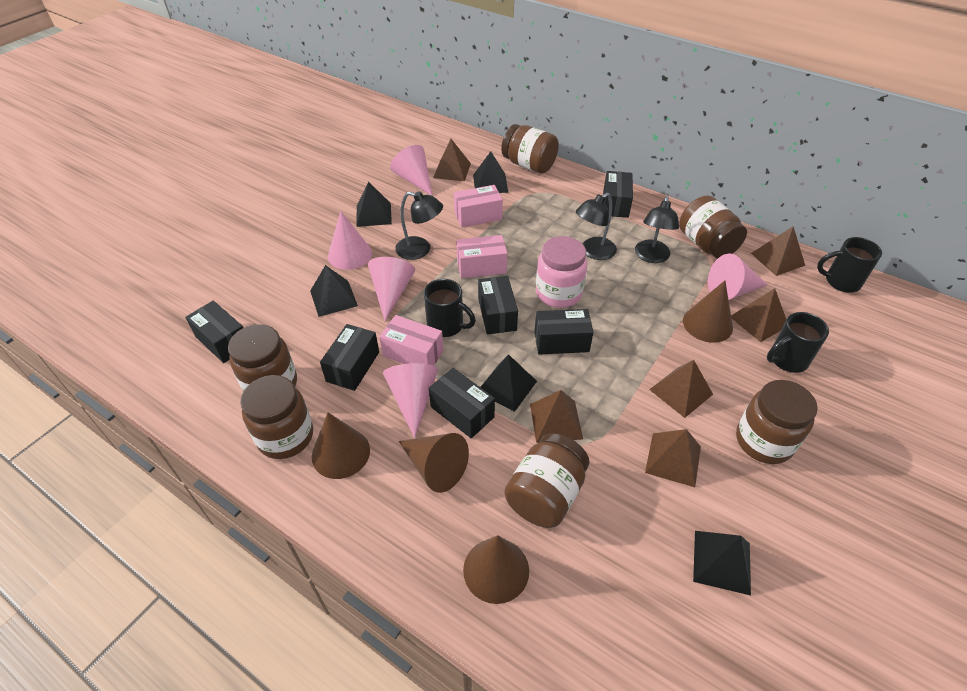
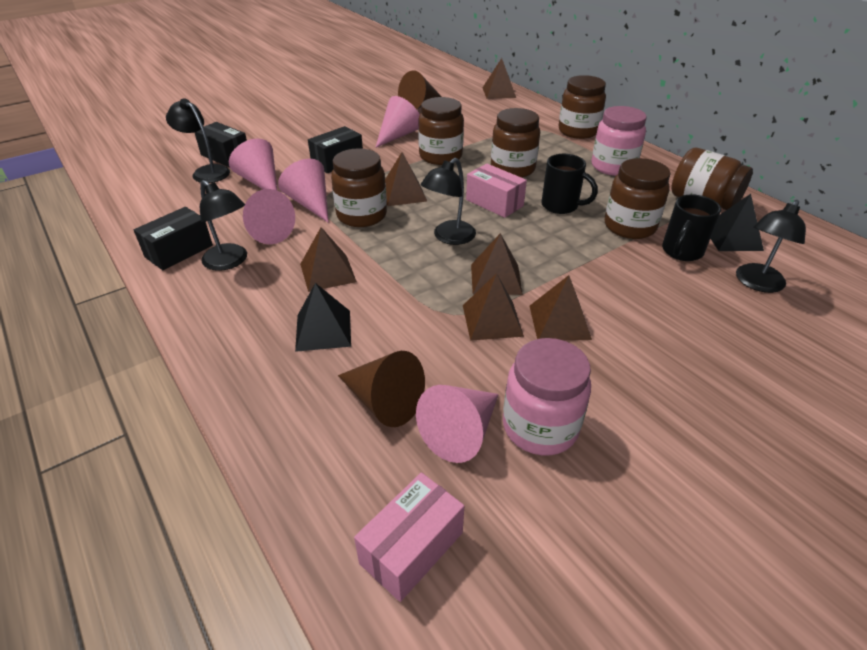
black box: [185,301,243,363] [320,324,379,391] [429,368,495,438] [478,276,518,335] [535,309,593,354] [603,171,633,218] = 6 -> [134,207,213,270] [194,122,247,167] [308,126,363,173] = 3
black lamp: [395,191,443,260] [576,193,617,260] [635,196,679,263] = 3 -> [166,98,230,183] [200,180,247,271] [421,158,476,245] [736,200,806,293] = 4
black mug: [424,279,476,337] [767,312,829,373] [817,237,882,292] = 3 -> [541,154,598,214] [662,194,721,261] = 2
black pyramid: [310,265,358,317] [356,182,392,227] [473,151,508,193] [481,354,537,412] [693,531,751,595] = 5 -> [295,283,351,352] [710,194,764,251] = 2
brown cone: [312,412,370,479] [399,433,469,493] [463,535,529,604] [683,281,733,343] = 4 -> [338,351,425,427] [398,71,442,109] = 2
pink box: [379,315,444,366] [454,185,503,227] [456,235,507,278] = 3 -> [354,472,464,602] [466,164,527,218] = 2
pink jar: [536,236,587,308] = 1 -> [503,338,591,455] [591,106,646,176] = 2

